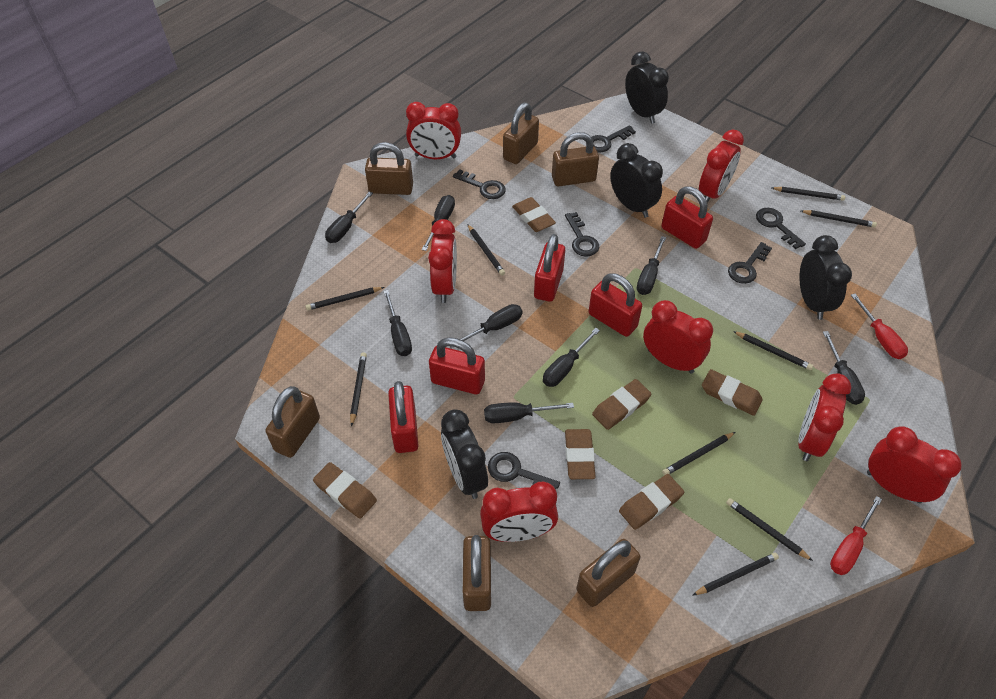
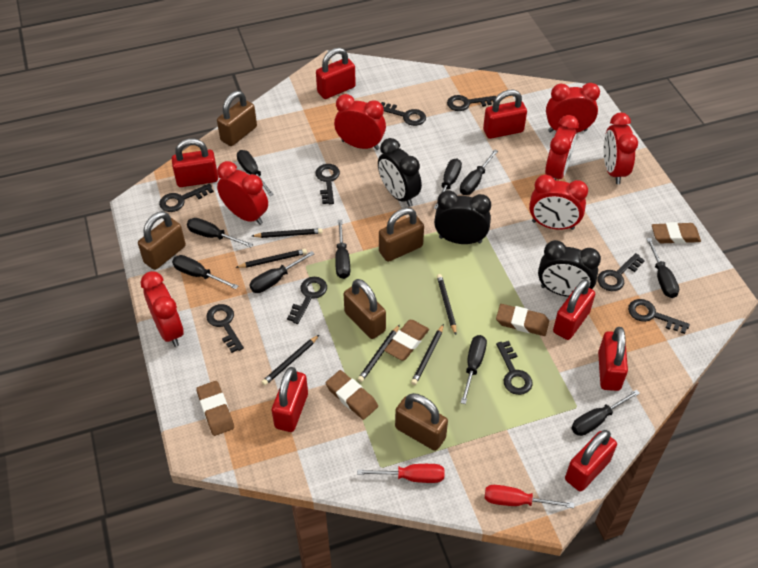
black clock: [441,409,488,499] [610,143,663,218] [625,51,669,124] [799,235,852,320] = 4 -> [378,138,422,207] [434,190,491,244] [538,240,601,297] = 3
black key: [453,169,506,199] [488,452,560,489] [565,212,600,257] [591,125,636,152] [728,242,772,284] [756,208,806,249] = 6 -> [159,183,214,212] [206,304,244,353] [287,277,327,324] [315,164,340,204] [381,102,426,126] [447,95,496,111] [496,341,533,395] [597,253,645,291] [628,299,690,334] = 9
black pencil: [306,287,384,310] [350,352,367,427] [467,224,505,275] [662,432,735,475] [692,552,779,596] [726,498,813,561] [733,331,813,370] [772,187,845,201] [801,210,877,227] = 9 -> [235,249,307,268] [252,228,323,238] [262,335,319,386] [358,324,400,382] [411,324,444,385] [437,274,456,335] = 6
black screwdriver: [325,191,373,243] [383,290,412,356] [422,195,455,251] [450,304,522,348] [484,402,574,423] [543,328,600,387] [637,236,666,295] [823,331,865,405] = 8 -> [172,255,238,289] [187,218,253,247] [237,150,274,196] [250,251,314,293] [335,220,350,279] [434,158,462,209] [460,149,498,195] [461,335,487,404] [571,389,640,436] [646,238,679,298] = 10
brown eraser: [313,462,377,519] [512,197,556,232] [565,429,596,479] [592,379,652,430] [619,474,684,530] [702,369,763,416] = 6 -> [196,381,234,436] [326,370,378,420] [384,320,429,360] [496,304,549,336] [652,222,701,244] = 5
brown padlock: [266,386,320,458] [365,142,413,195] [463,535,491,611] [503,103,539,164] [552,132,599,187] [576,539,640,607] = 6 -> [138,211,186,270] [217,91,257,146] [344,279,386,339] [379,208,424,262] [395,393,448,451] = 5
red padlock: [388,381,419,453] [429,337,485,394] [534,234,565,302] [589,273,642,337] [661,186,713,249] = 5 -> [172,139,218,187] [272,367,308,432] [316,48,356,99] [483,90,527,139] [553,279,595,340] [565,430,617,491] [598,327,628,391] = 7

